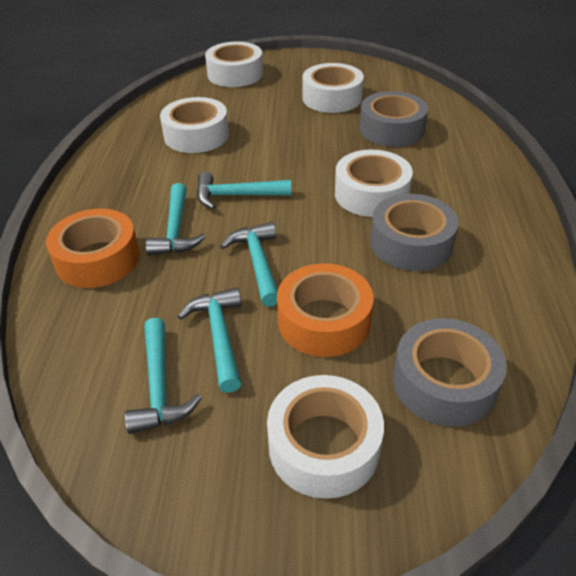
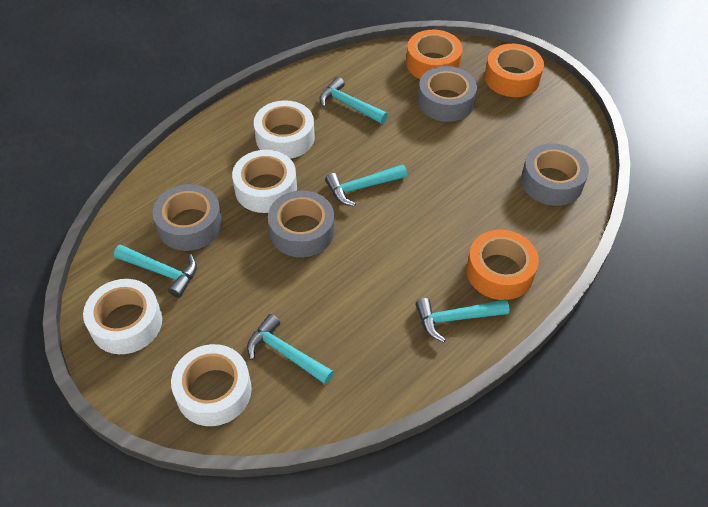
grey tape: [360,91,428,147] [370,194,458,271] [393,318,507,427] = 3 -> [153,184,222,251] [268,190,335,257] [418,66,477,122] [521,143,589,206] = 4
orange tape: [46,209,140,288] [277,263,374,357] = 2 -> [406,30,463,79] [466,230,539,300] [485,44,544,97] = 3
white tape: [160,97,229,153] [205,42,263,87] [267,375,384,499] [302,63,364,113] [335,150,413,217] = 5 -> [83,279,162,354] [171,344,252,426] [232,150,297,213] [254,100,315,159] = 4

